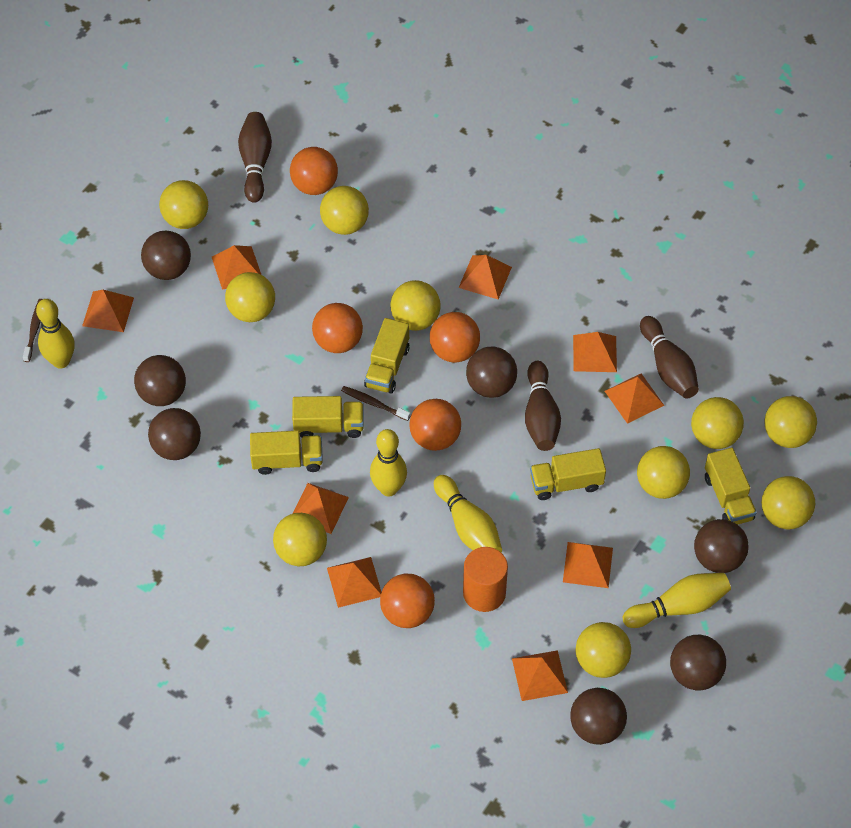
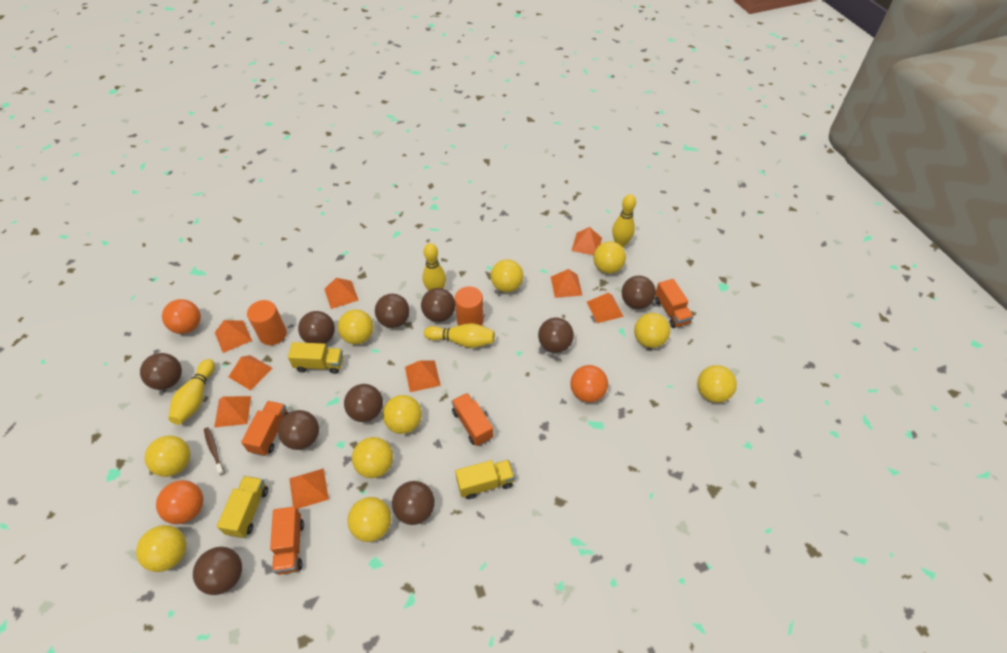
brown ball: [134,355,186,406] [141,231,191,280] [148,408,201,460] [466,347,517,398] [570,688,627,745] [670,635,726,690] [694,519,749,573] = 7 -> [140,353,182,390] [193,547,242,595] [278,410,319,450] [298,311,335,344] [344,384,383,422] [375,294,410,328] [392,481,435,525] [421,288,455,322] [538,318,574,353] [622,276,656,309] = 10
brown bowling pin: [238,112,272,203] [525,361,561,451] [640,316,699,398] = 3 -> none = 0
brown toothbrush: [23,299,42,362] [341,386,410,421] = 2 -> [204,427,225,475] = 1
orange ball: [290,147,338,195] [312,303,363,353] [380,573,435,628] [409,399,461,451] [430,312,480,362] = 5 -> [156,480,204,524] [162,299,201,334] [570,365,608,403] = 3
orange cylinder: [463,547,508,612] = 1 -> [247,300,287,345] [455,286,484,326] = 2
orange truck: none = 0 -> [241,401,288,456] [270,506,304,575] [451,393,493,446] [655,279,693,328] = 4
yellow truck: [250,431,323,475] [292,396,364,438] [364,318,409,393] [530,448,606,500] [705,448,757,525] = 5 -> [217,476,268,538] [288,342,343,374] [455,460,515,499] = 3

